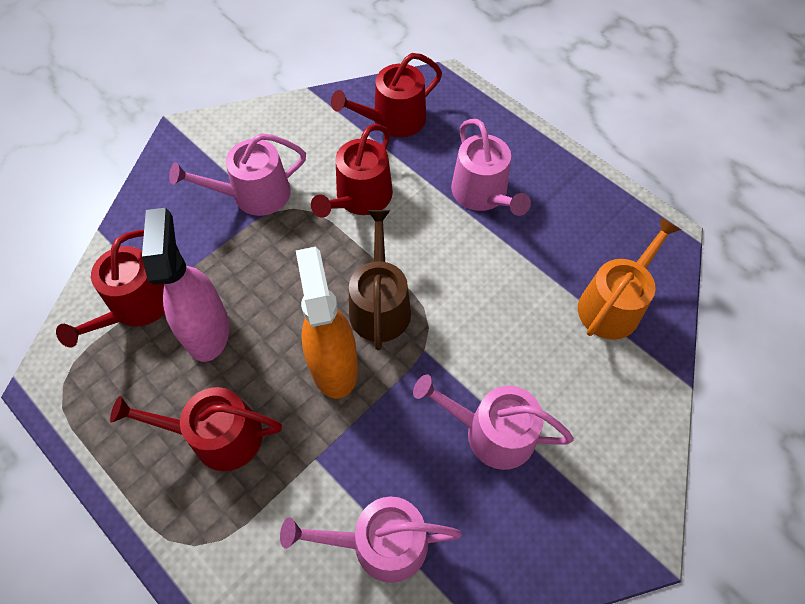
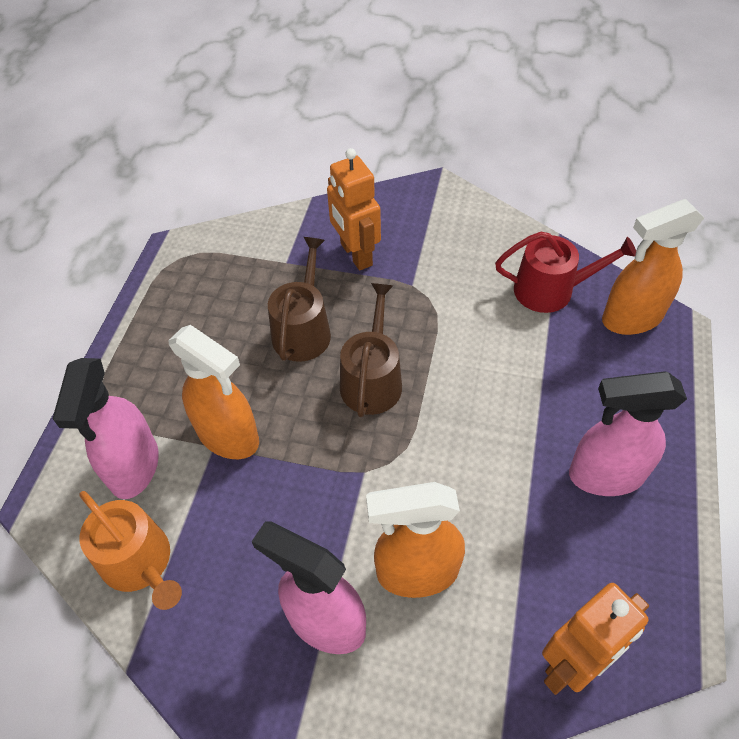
brown watering can: [349,210,411,350] = 1 -> [268,237,331,362] [340,283,402,417] = 2
orange robot: none = 0 -> [327,148,381,270] [542,583,649,695] = 2
orange spray bottle: [296,247,358,399] = 1 -> [168,325,259,459] [366,482,465,598] [602,199,704,335] = 3
pink spray bottle: [142,208,229,362] = 1 -> [53,358,159,499] [252,521,366,654] [569,371,687,496] = 3
pink watering can: [169,133,306,216] [280,497,462,583] [413,375,574,470] [451,119,531,216] = 4 -> none = 0
red watering can: [56,230,165,347] [110,387,282,471] [311,124,393,218] [331,53,442,137] = 4 -> [495,232,636,313] = 1

